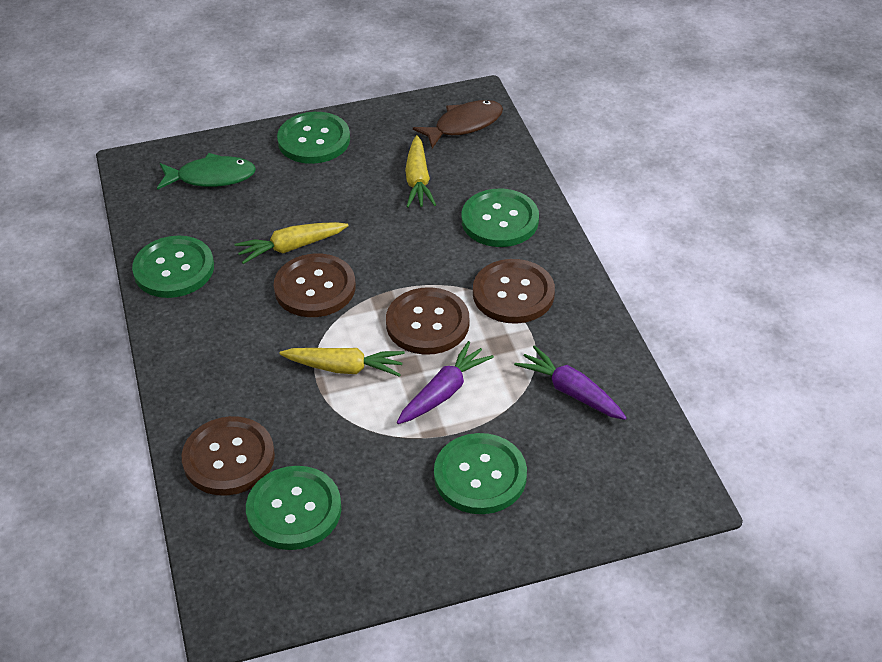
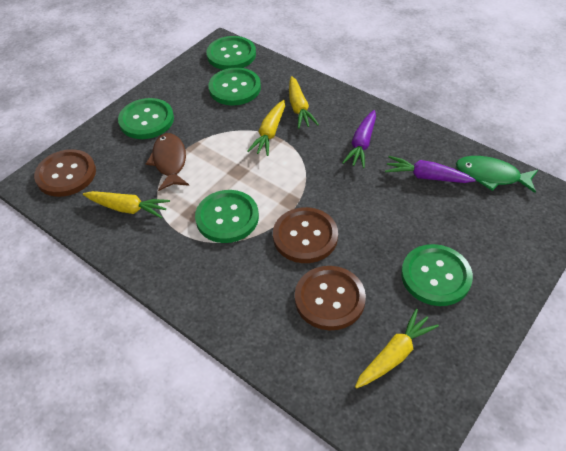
brown button: [181,416,275,496] [274,253,356,317] [386,287,469,355] [473,259,555,324] = 4 -> [34,149,96,197] [273,207,338,263] [295,266,366,330] = 3
yellow carrot: [234,222,349,264] [279,348,405,377] [405,135,436,208] = 3 -> [83,191,170,219] [247,100,285,156] [289,76,319,129] [355,308,439,389] = 4

